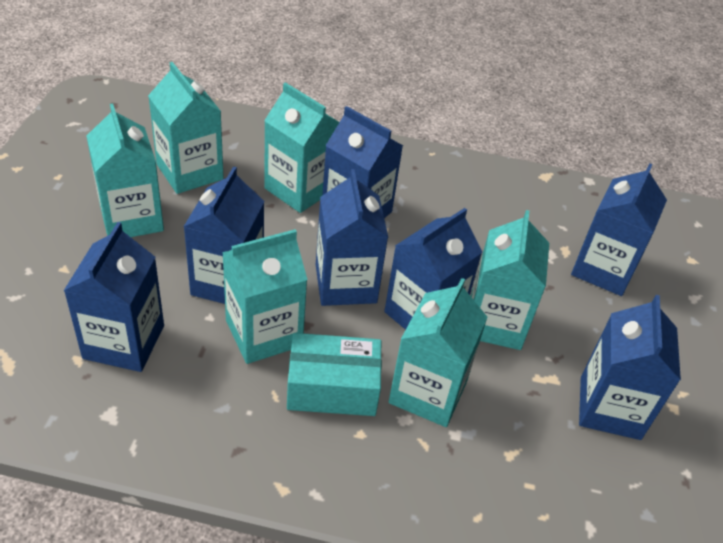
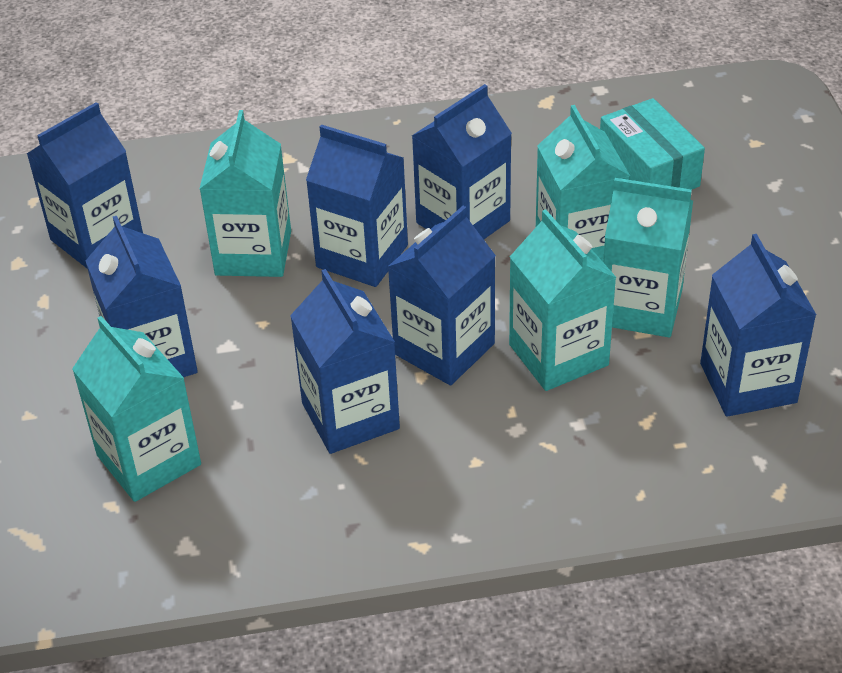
turquoise carton: [87,103,164,237] [148,62,224,194] [222,229,308,364] [264,82,339,213] [389,278,488,427] [471,210,549,350] = 6 -> [72,316,201,502] [199,110,291,277] [509,210,617,391] [536,105,630,261] [603,178,693,337] = 5

